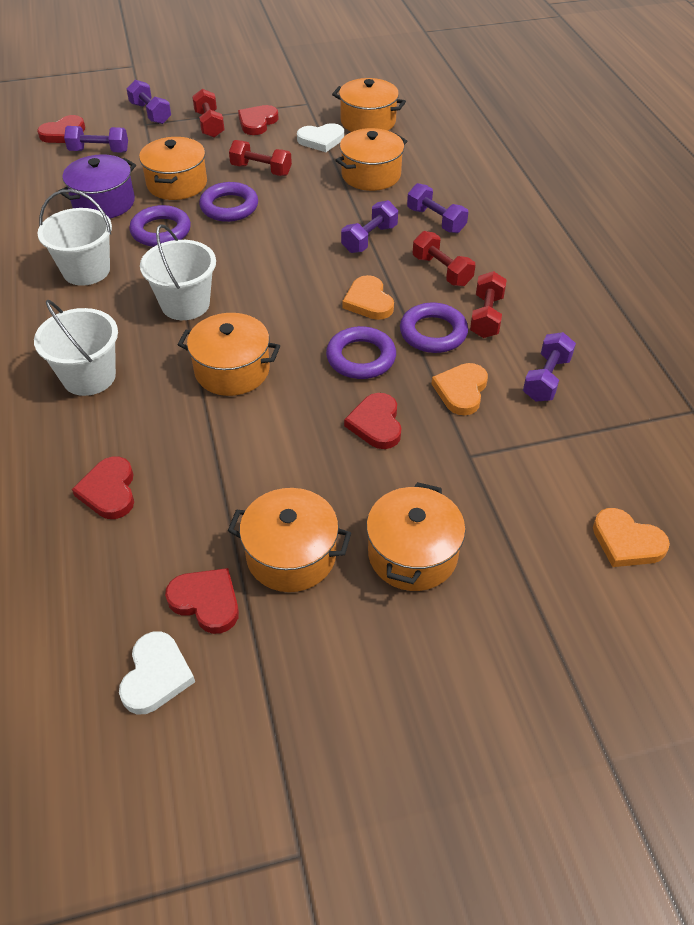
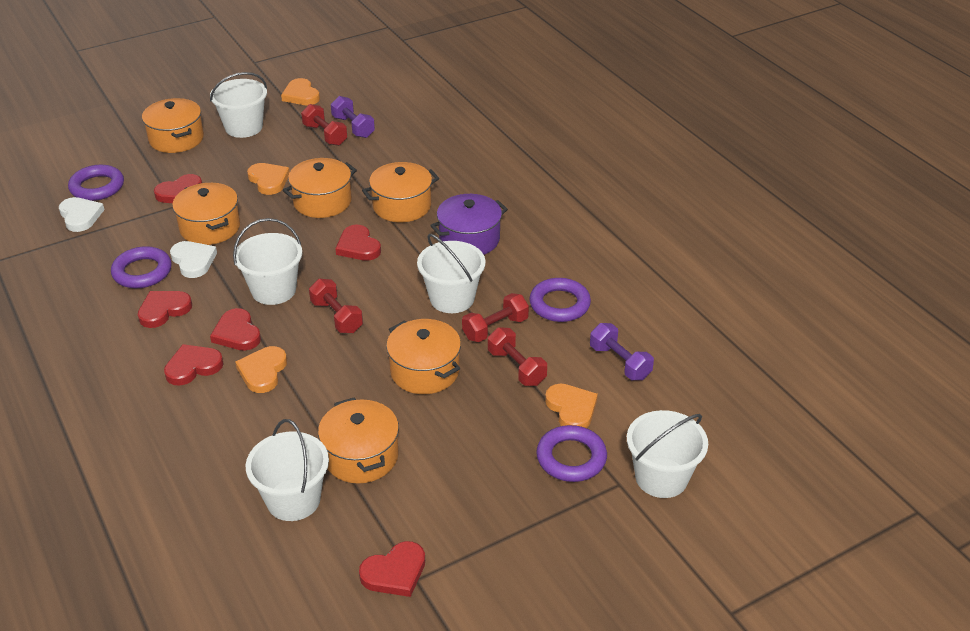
orange heart: [342,275,394,320] [432,363,488,415] [593,508,670,567] = 3 -> [235,346,287,393] [247,163,290,195] [281,78,320,105] [545,384,598,428] = 4
purple dumbbell: [64,126,128,153] [127,80,171,124] [341,200,398,253] [407,183,468,233] [523,332,576,402] = 5 -> [331,96,375,138] [590,323,654,380] = 2
red heart: [37,115,85,143] [72,457,134,519] [165,568,239,634] [238,105,279,135] [344,393,401,449] = 5 -> [138,291,192,328] [154,174,202,203] [164,344,224,386] [210,308,261,350] [335,225,381,261] [359,541,425,597] = 6
white bucket: [34,300,118,396] [37,189,112,286] [140,224,216,320] = 3 -> [210,72,267,138] [233,218,302,305] [246,419,329,521] [417,234,486,313] [627,410,708,498] = 5

